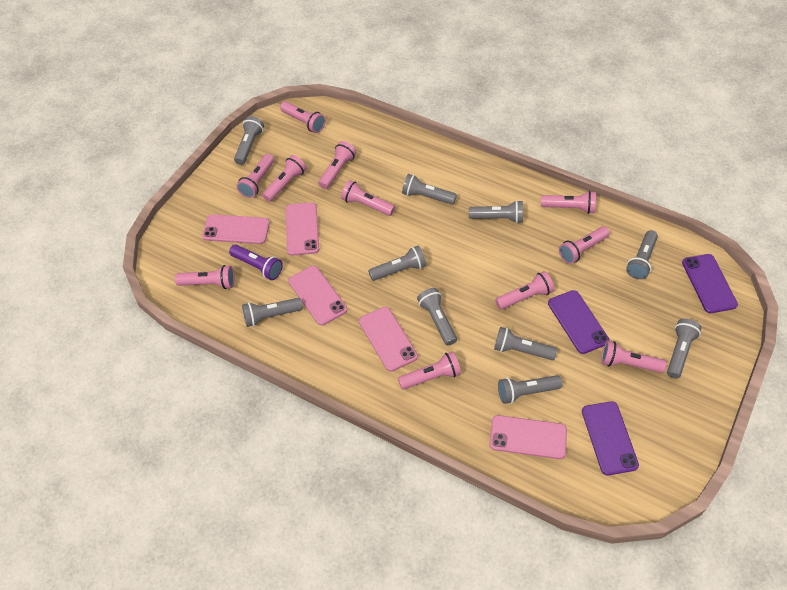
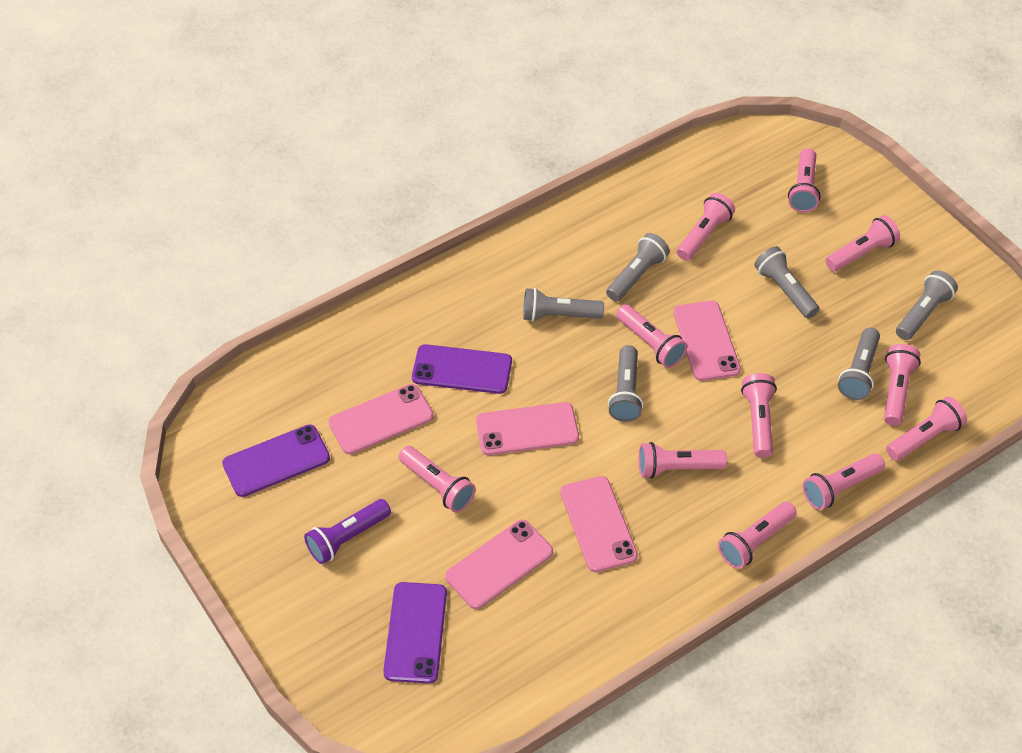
grey flashlight: [234,116,264,165] [242,298,303,327] [368,246,426,281] [402,174,457,205] [417,288,457,346] [469,200,523,223] [494,327,557,360] [498,375,562,404] [626,230,658,279] [667,319,701,379] = 10 -> [523,288,604,322] [606,233,670,302] [608,345,643,422] [754,246,819,318] [838,328,880,400] [896,270,958,340] = 6

